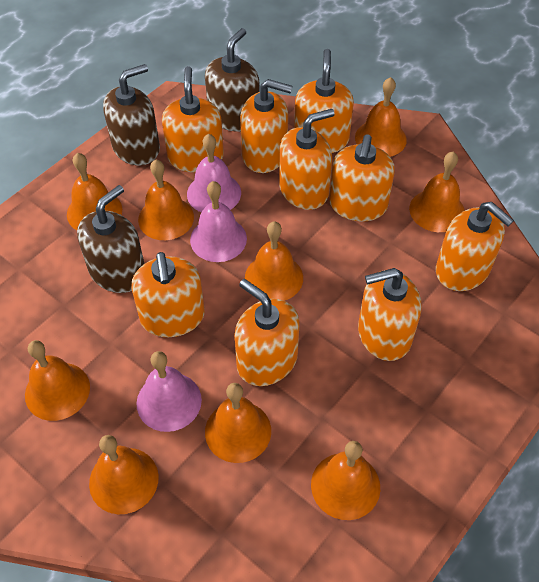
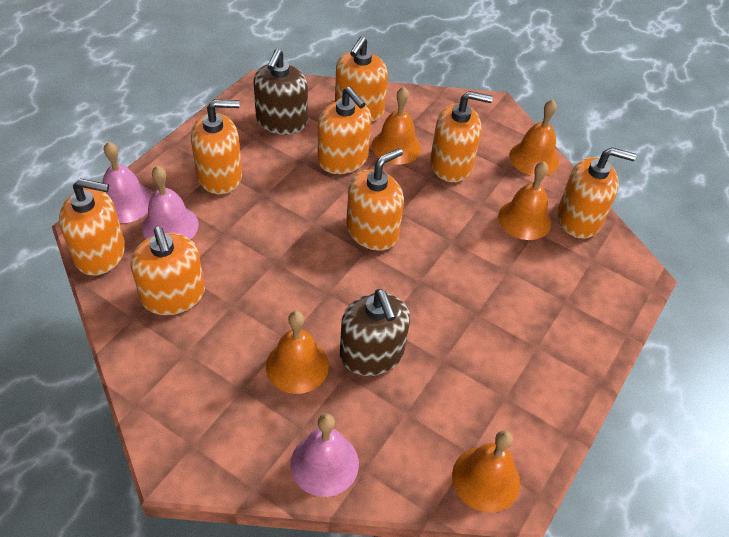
brown soap dispenser: [77,185,145,293] [103,64,160,165] [205,28,260,132] = 3 -> [253,49,308,135] [340,289,410,376] = 2
orange bell: [25,340,90,421] [67,153,122,230] [89,435,158,514] [138,160,194,240] [205,383,271,463] [245,221,303,301] [311,441,380,520] [355,77,407,157] [409,152,465,232] = 9 -> [266,311,329,394] [372,87,421,164] [452,430,520,513] [498,161,551,240] [509,100,559,176] = 5
orange soap dispenser: [131,252,205,337] [162,66,224,172] [234,279,300,386] [240,79,292,173] [279,109,334,210] [294,49,354,153] [329,134,395,222] [358,268,422,361] [436,202,514,291] = 9 -> [59,179,125,276] [130,227,205,315] [191,100,242,194] [317,87,371,174] [335,36,388,121] [346,148,404,251] [430,91,493,182] [557,147,636,239] = 8

